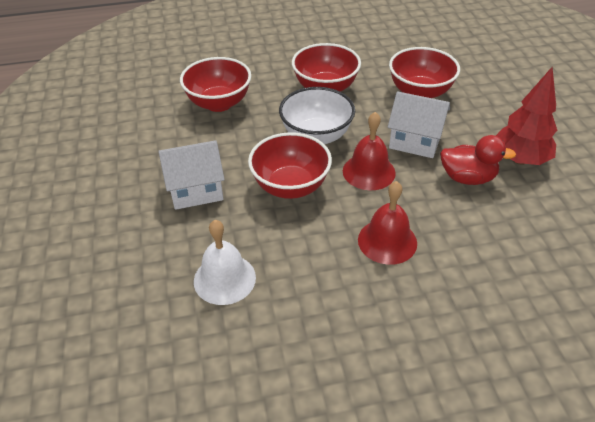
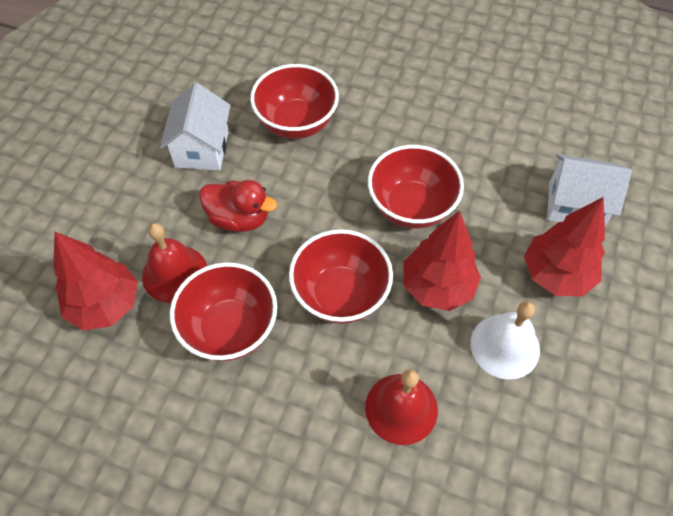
red tree: [496,67,557,165] = 1 -> [53,232,138,331] [403,211,481,311] [524,197,605,296] = 3
white bowl: [279,87,355,144] = 1 -> none = 0

